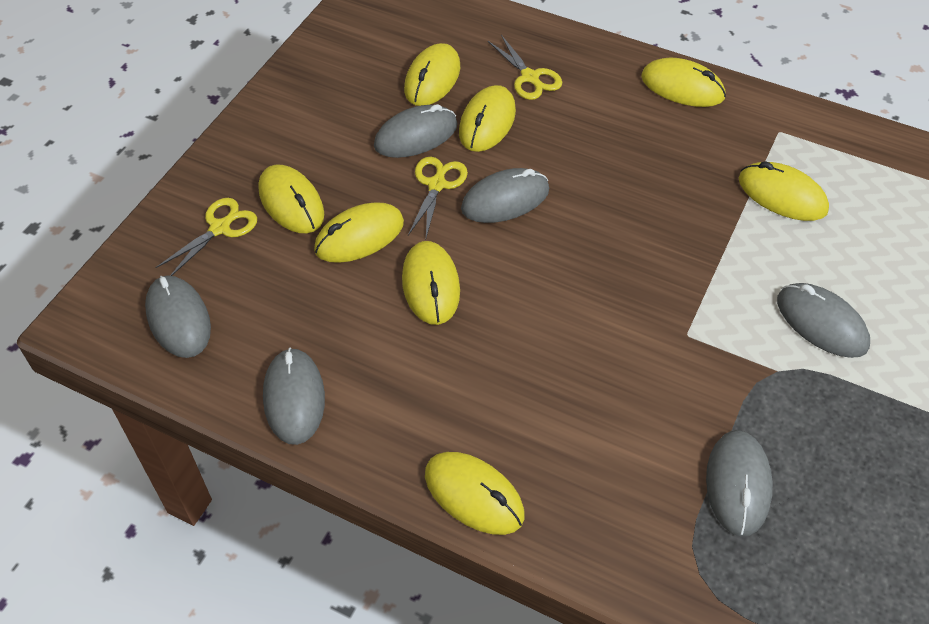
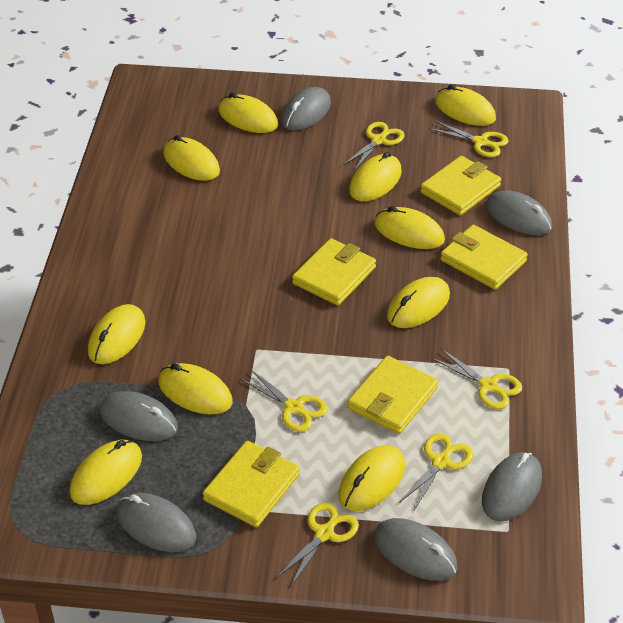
yellow mouse: [258,165,324,233] [314,202,404,263] [402,241,460,325] [404,43,460,106] [425,452,524,535] [459,85,516,152] [641,58,726,107] [739,161,829,221] = 8 -> [70,440,142,505] [88,304,145,364] [159,363,233,415] [163,135,220,181] [219,93,278,133] [338,445,405,511] [349,152,402,201] [374,206,445,249] [387,277,450,328] [435,85,496,126] = 10
yellow scissors: [155,198,257,276] [408,157,468,237] [488,35,562,100] = 3 -> [240,369,328,432] [275,502,359,588] [343,122,405,171] [399,433,473,512] [429,120,508,157] [432,349,522,409] = 6
yellow wallet: none = 0 -> [203,441,300,527] [292,238,376,305] [348,356,438,434] [420,156,501,215] [440,225,528,290] = 5

